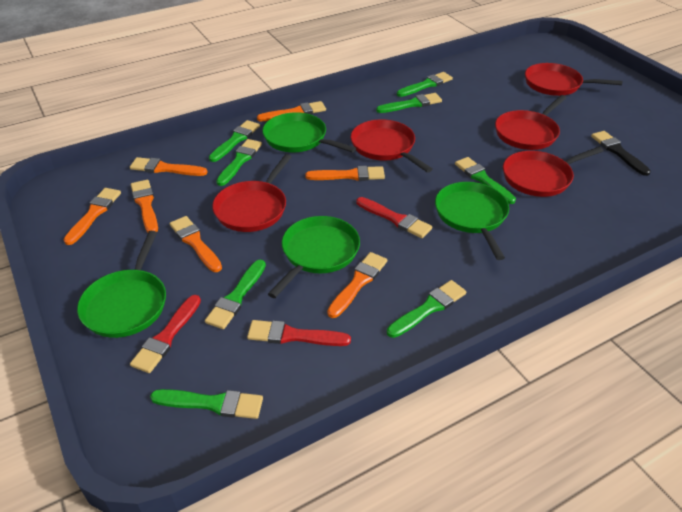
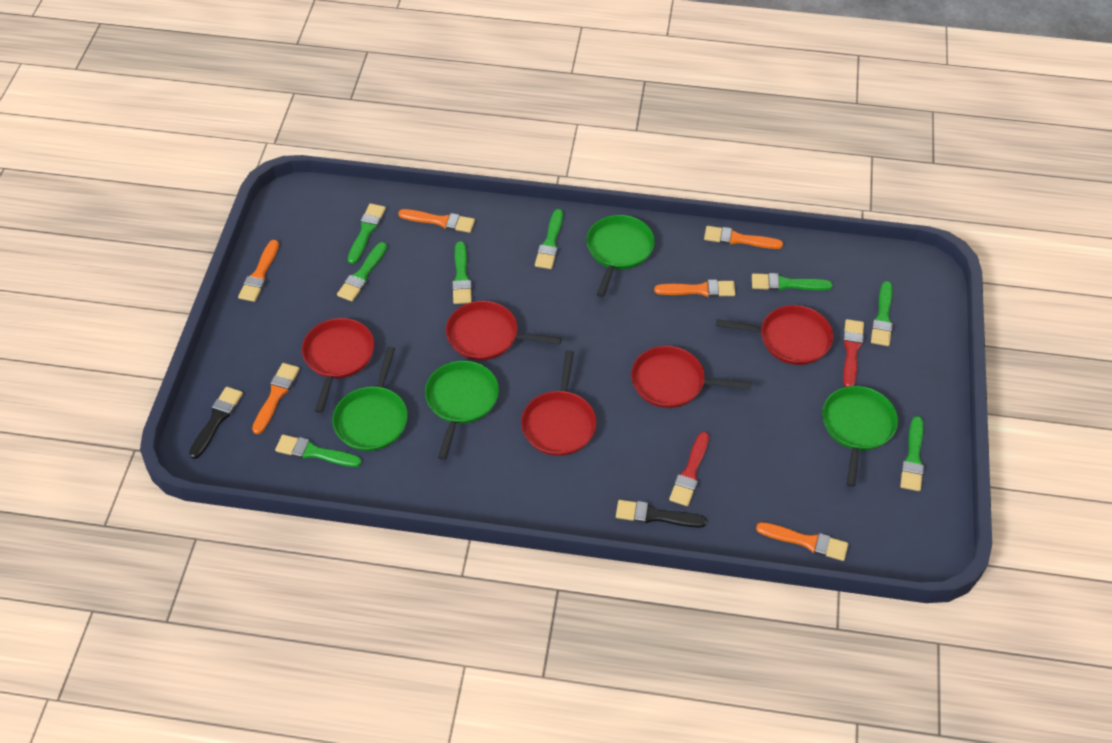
black brush: [591,131,651,176] = 1 -> [189,387,243,459] [616,500,707,528] = 2
orange brush: [64,188,121,245] [130,157,208,176] [131,180,158,232] [170,216,222,272] [257,101,326,121] [305,166,385,181] [327,252,387,318] = 7 -> [238,240,279,302] [252,363,300,434] [398,209,475,233] [654,280,735,297] [704,226,783,249] [756,522,848,561] = 6
red brush: [130,295,201,373] [247,320,351,346] [356,197,432,238] = 3 -> [669,432,709,506] [843,319,864,387] = 2

